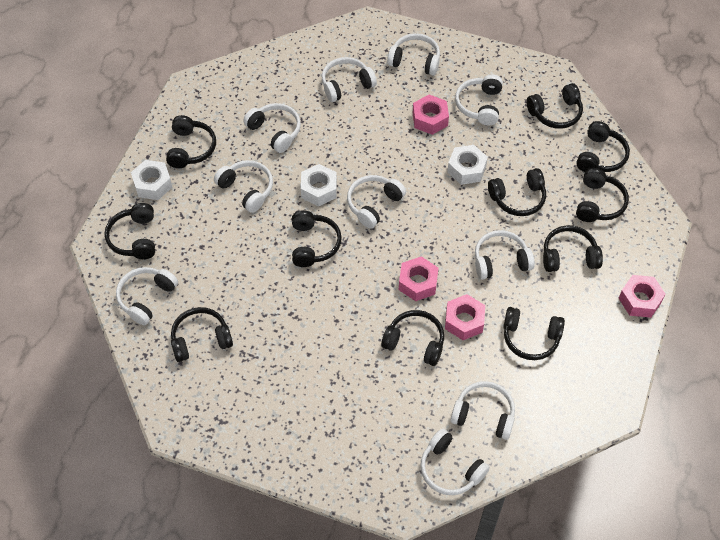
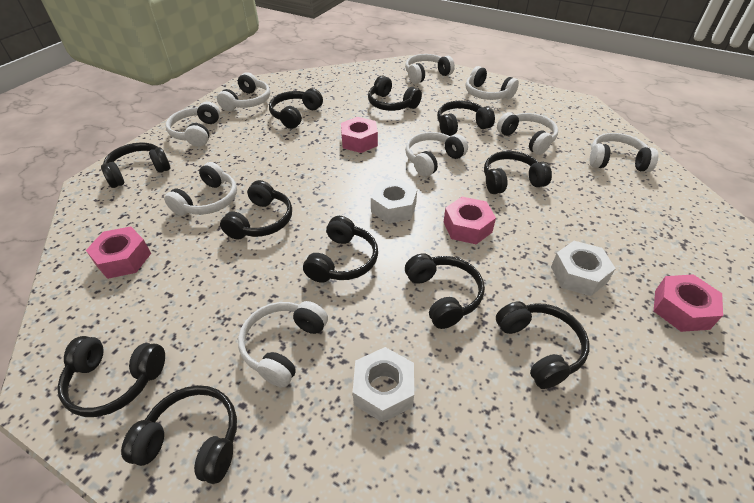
white headphones: [116,267,178,325] [214,160,273,213] [243,103,301,153] [322,57,377,102] [347,175,406,229] [387,33,440,76] [420,429,490,495] [450,381,515,440] [455,74,503,126] [475,230,535,280] = 10 -> [164,162,237,216] [165,101,220,147] [217,72,270,111] [238,301,328,387] [405,54,455,84] [405,132,468,177] [466,66,519,100] [497,112,558,155] [590,133,658,172] = 9

